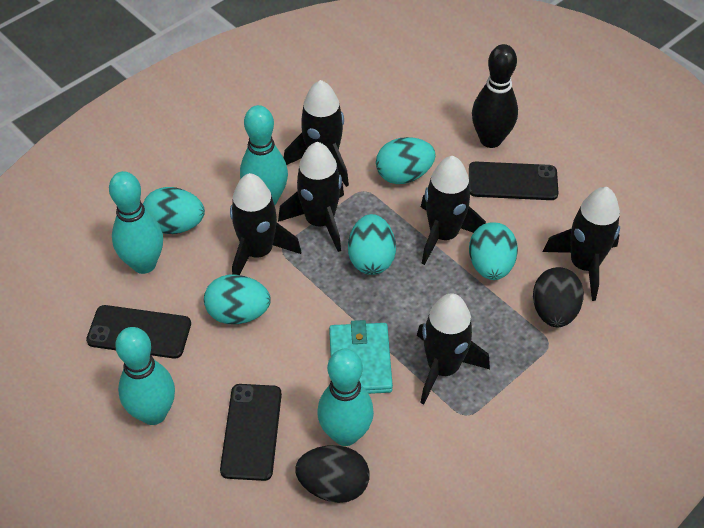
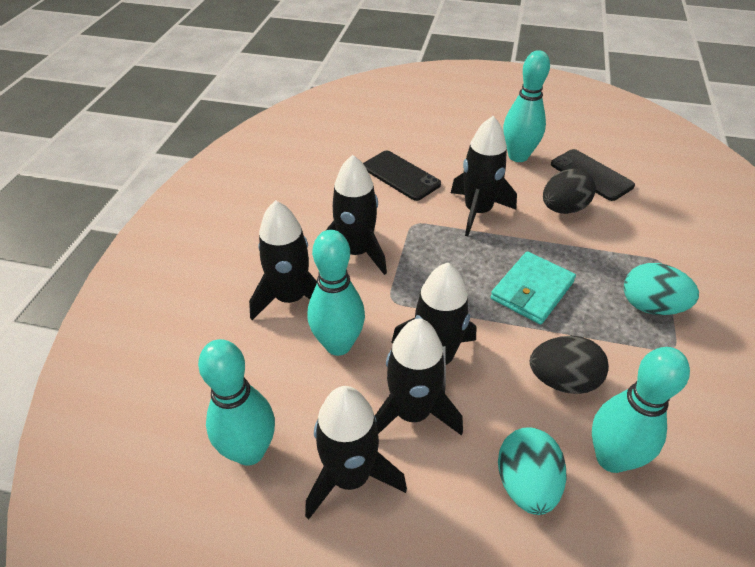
black bowling pin: [472,44,518,148] = 1 -> none = 0
black phone: [86,305,191,359] [220,384,282,481] [469,161,558,200] = 3 -> [363,151,441,201] [551,149,635,201] = 2
turquoise egg: [143,187,205,234] [204,275,271,324] [348,214,396,275] [376,137,436,184] [469,222,518,280] = 5 -> [498,427,566,515] [624,263,699,315] = 2

